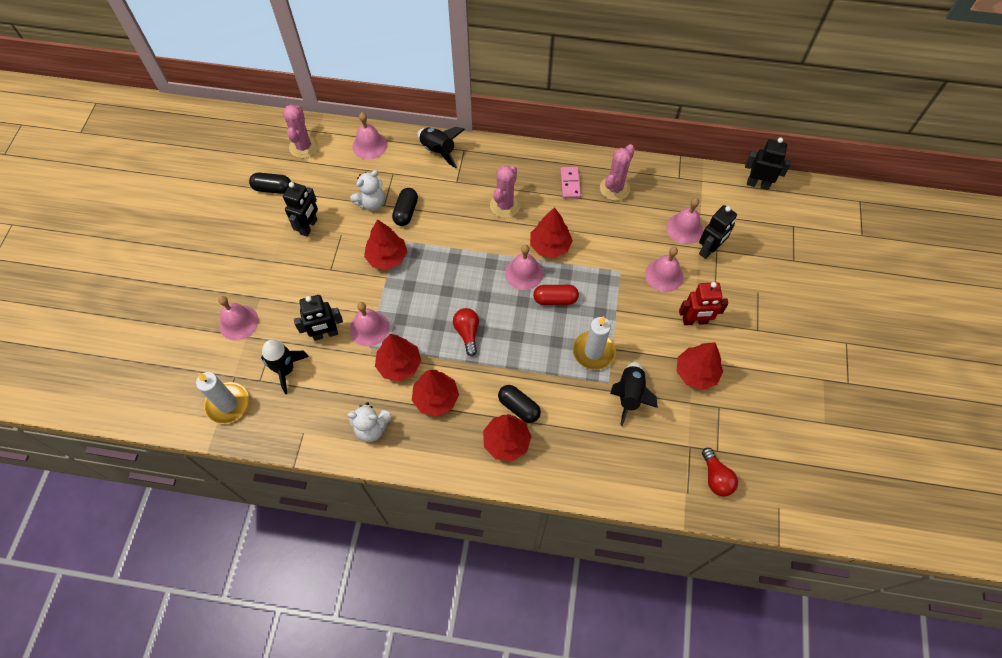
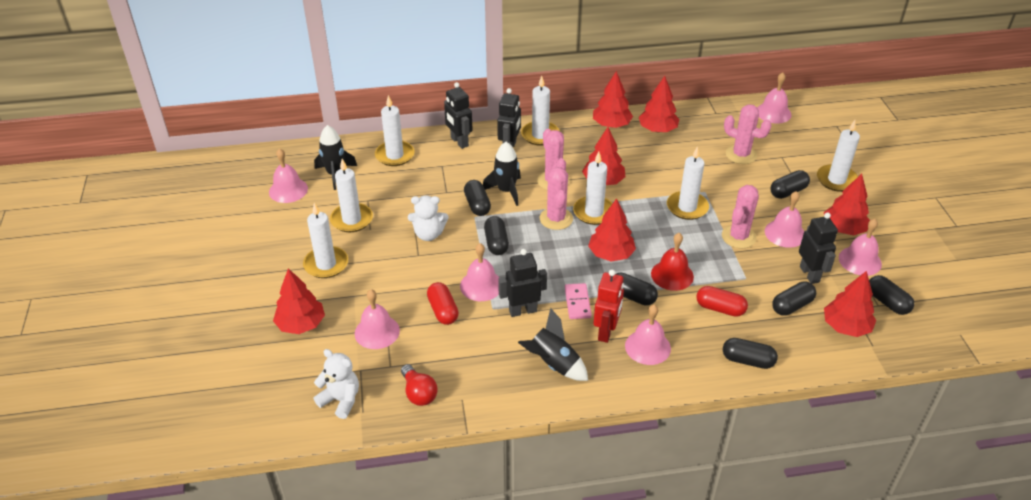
black capsule: [249,173,291,194] [392,188,418,226] [498,385,541,423] = 3 -> [464,180,491,216] [484,216,509,255] [616,273,658,306] [723,338,778,369] [770,170,810,199] [772,281,816,316] [869,275,914,315] = 7
pink bell: [218,296,259,341] [350,302,389,346] [352,112,387,160] [505,245,543,290] [645,247,683,292] [666,198,703,244] = 6 -> [269,148,308,203] [355,289,400,349] [460,243,500,301] [625,305,671,365] [757,72,791,124] [765,191,804,248] [839,219,882,276] = 7
pink cactus: [283,105,319,158] [490,166,521,218] [600,144,635,201] = 3 -> [537,129,569,190] [540,167,573,230] [722,185,759,248] [724,104,772,164] = 4
red bell: none = 0 -> [651,233,694,291] = 1
red capsule: [533,285,579,305] = 1 -> [427,282,459,325] [696,286,748,317] = 2
red light bulb: [453,308,479,356] [702,448,738,496] = 2 -> [401,364,438,406] = 1
red tree: [364,219,407,270] [375,334,421,382] [412,370,459,416] [483,414,532,461] [530,207,573,258] [676,342,723,390] = 6 -> [273,268,325,334] [582,127,626,185] [588,198,636,262] [593,71,633,128] [639,76,679,132] [824,174,870,235] [824,271,876,337] = 7
white candle: [196,372,249,424] [573,316,616,370] = 2 -> [303,202,348,278] [330,159,373,232] [375,95,414,166] [521,76,560,146] [573,152,613,225] [667,146,709,220] [817,120,860,192] = 7

